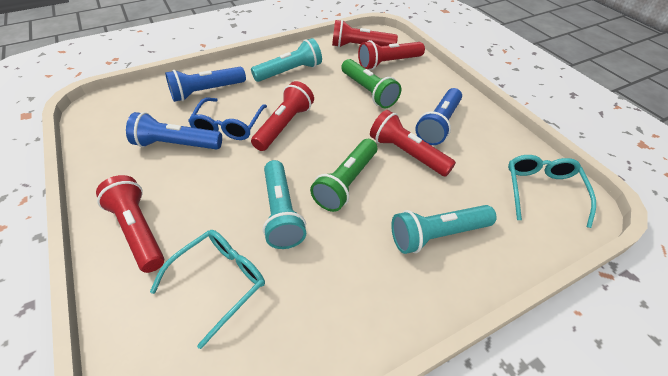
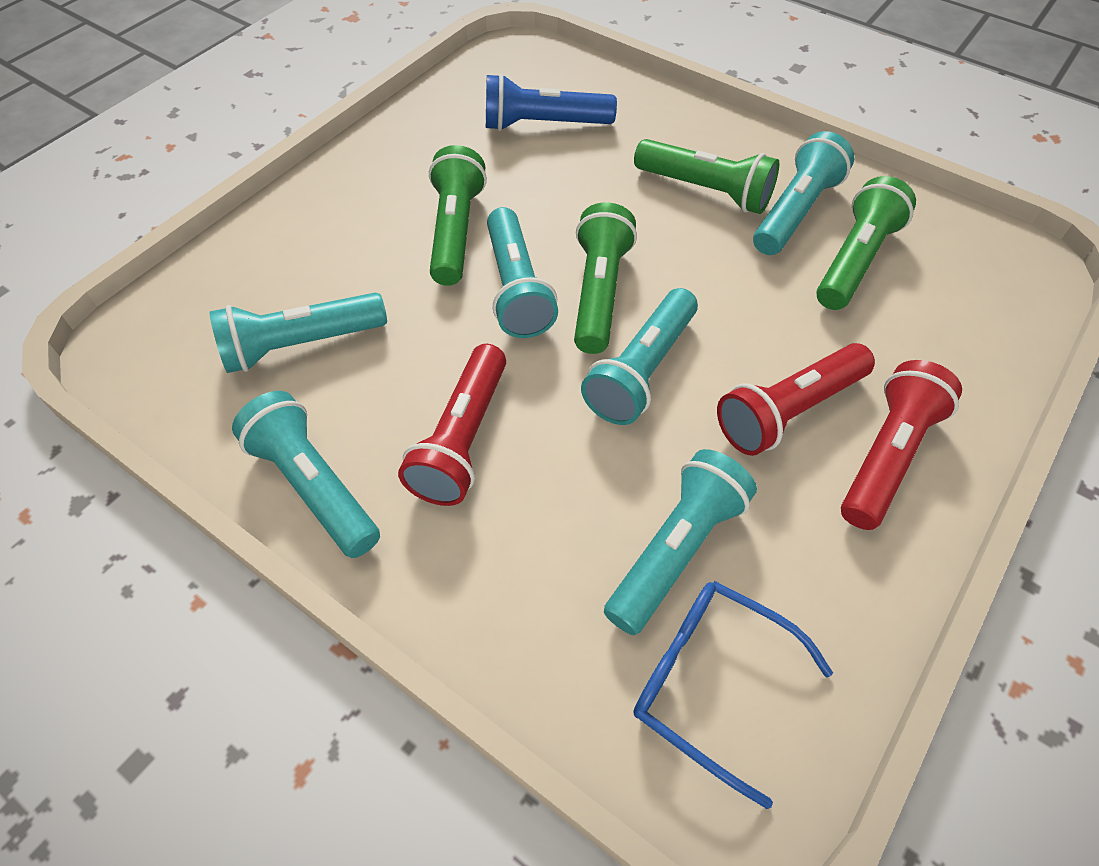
blue flashlight: [126,112,222,149] [165,67,246,102] [415,88,462,145] = 3 -> [486,74,617,131] = 1
green flashlight: [310,139,377,212] [341,59,401,108] = 2 -> [429,145,487,286] [574,202,637,354] [634,139,779,214] [816,176,916,310] = 4
red flashlight: [96,175,164,273] [251,81,314,151] [332,20,398,47] [358,40,425,70] [370,110,456,177] = 5 -> [398,344,506,506] [717,343,875,456] [841,360,962,530] = 3
turquoise flashlight: [251,38,322,82] [263,160,306,249] [391,205,497,254] = 3 -> [210,292,387,373] [232,391,380,558] [487,207,558,338] [581,288,698,425] [604,449,757,635] [753,131,854,255] = 6
turquoise glasses: [150,230,265,349] [508,155,596,228] = 2 -> none = 0

